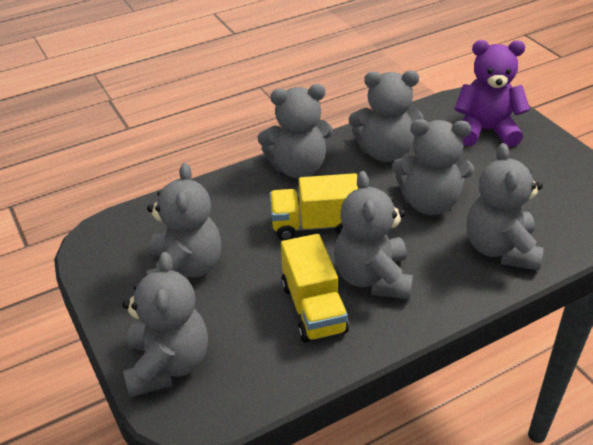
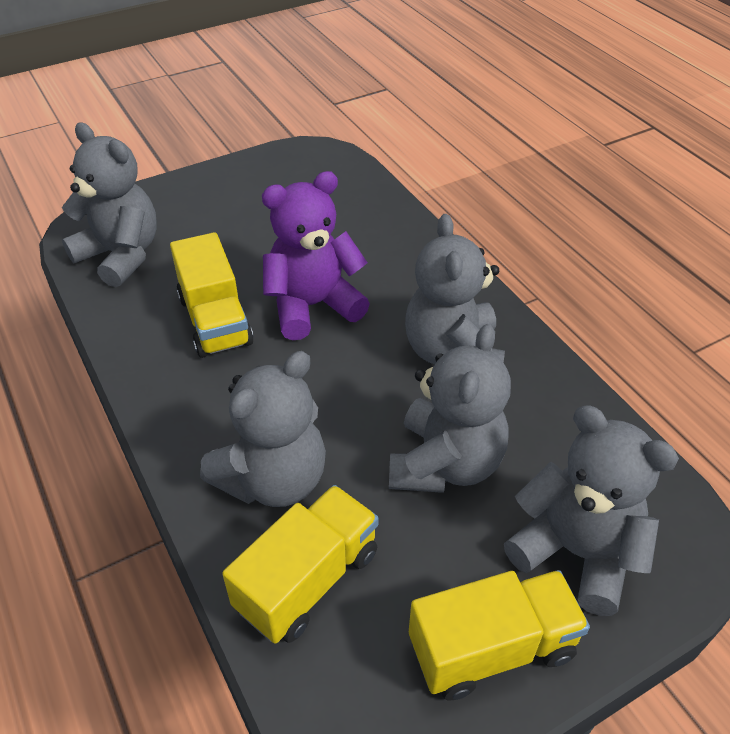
grey teddy bear: [122,252,208,397] [146,163,221,279] [258,84,333,178] [334,171,413,299] [349,70,423,162] [392,119,474,215] [467,143,543,270] = 7 -> [62,123,157,287] [200,351,326,507] [389,324,511,493] [405,214,505,364] [504,405,679,616] = 5
yellow truck: [270,173,359,241] [281,234,349,342] = 2 -> [170,232,254,358] [222,485,379,644] [409,570,590,701] = 3

